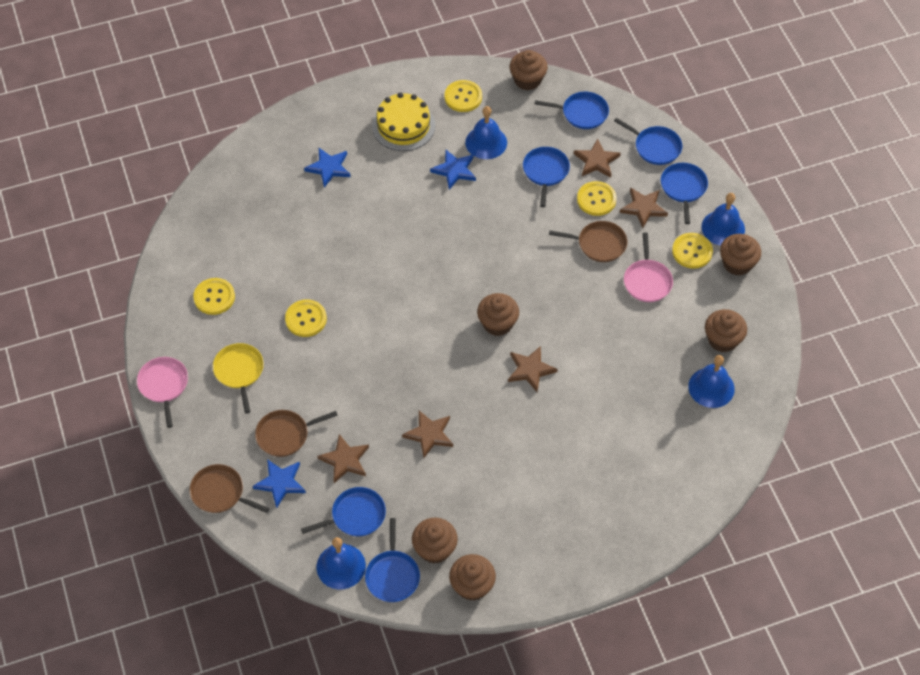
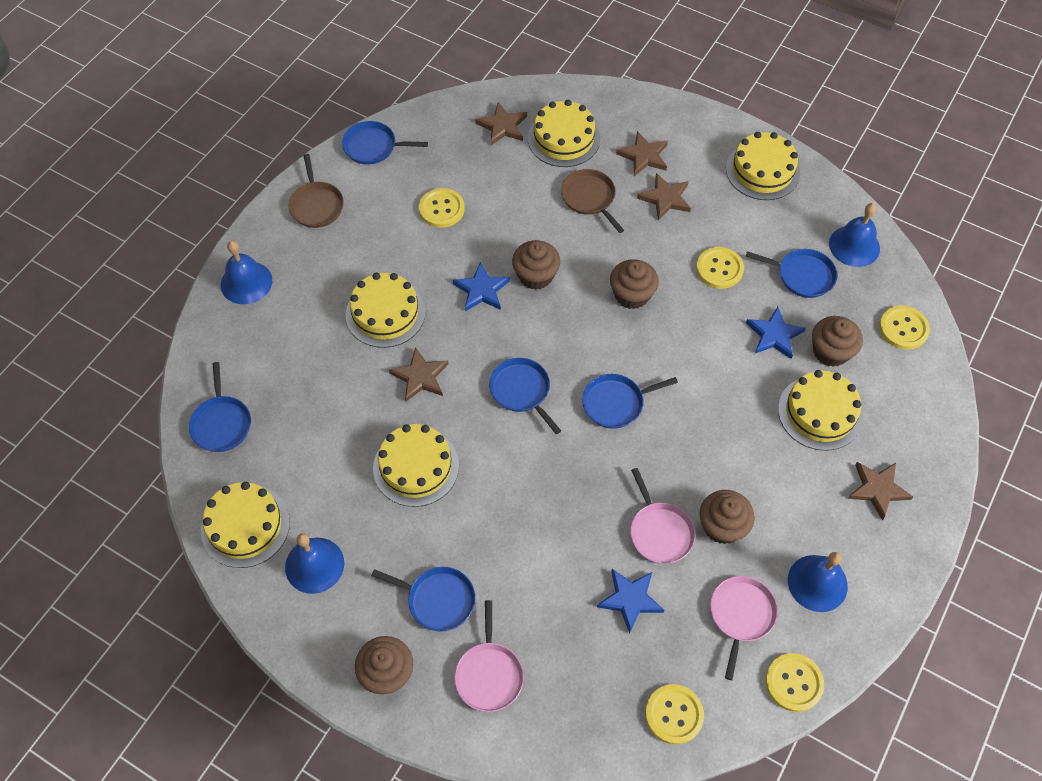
brown cupcake: [412,518,458,564] [449,554,496,601] [477,293,519,336] [509,50,548,90] [705,309,747,352] [720,234,761,276] = 6 -> [355,636,413,695] [512,240,560,290] [610,259,659,309] [700,490,755,544] [812,316,863,367] = 5
brown pan: [189,464,270,513] [255,410,338,457] [549,221,627,262] = 3 -> [288,154,344,228] [561,169,624,233] = 2
pink pan: [137,357,188,428] [624,233,673,302] = 2 -> [454,600,524,712] [630,468,696,564] [710,576,778,680] = 3
yellow cake: [372,92,435,151] = 1 -> [201,482,290,568] [346,272,426,348] [373,424,459,507] [528,100,600,167] [726,132,800,200] [778,370,863,451] = 6
yellow pan: [213,343,264,413] = 1 -> none = 0

